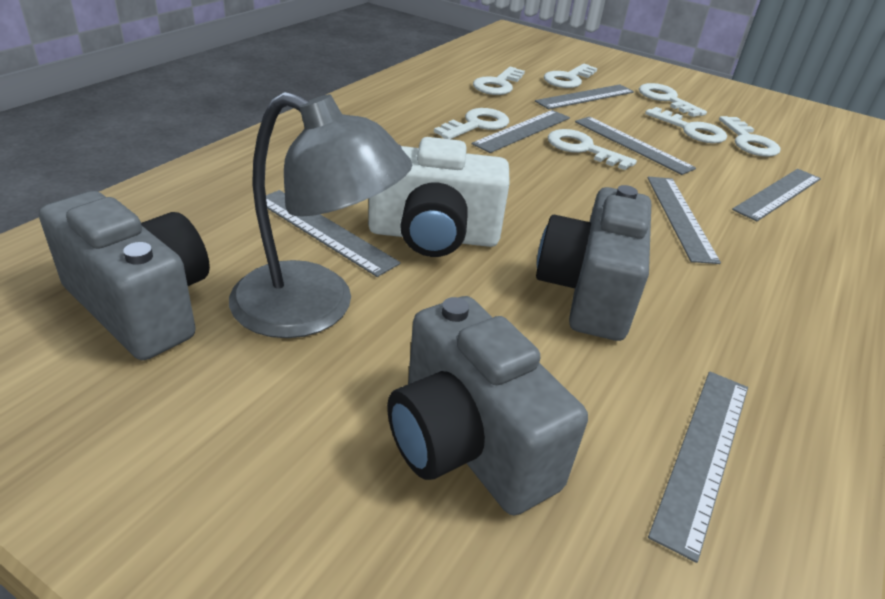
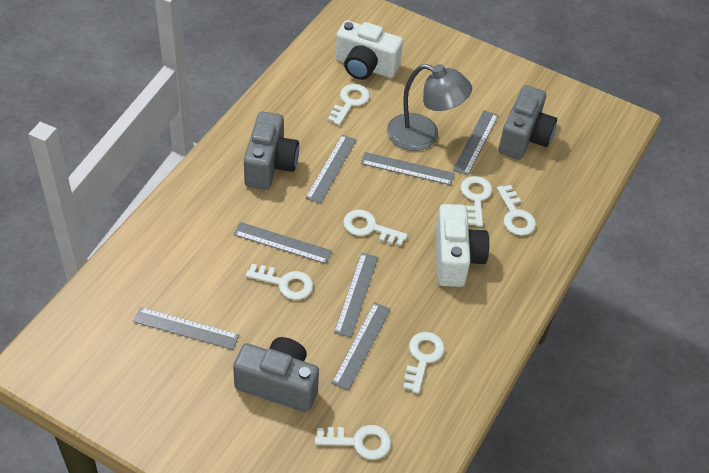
white camera: [368,137,510,257] = 1 -> [335,20,403,80] [435,204,489,287] = 2

